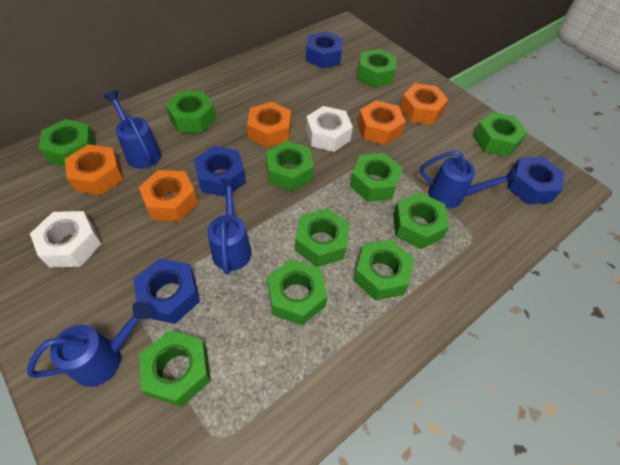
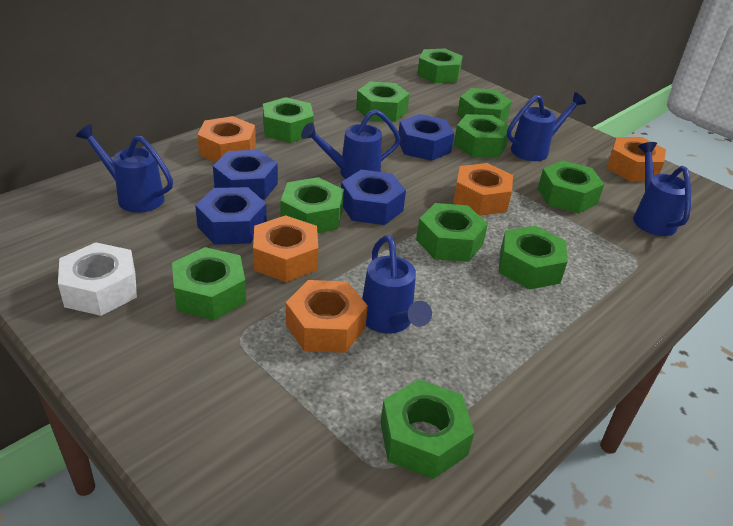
blue watering can: [27,301,152,387] [104,91,161,169] [207,179,252,274] [420,150,517,208] = 4 -> [76,124,173,213] [301,109,401,179] [362,235,432,334] [507,92,586,161] [633,142,692,236] = 5
white nut: [30,211,101,268] [306,106,353,152] = 2 -> [58,242,137,316] = 1

